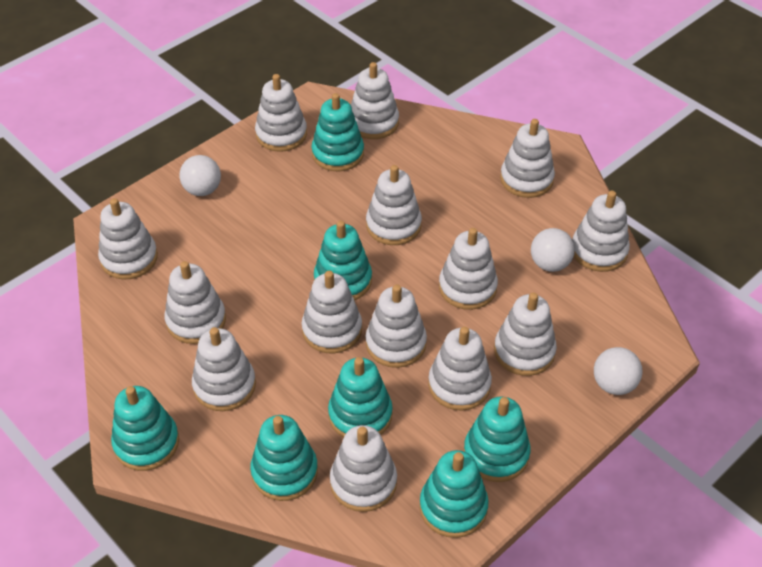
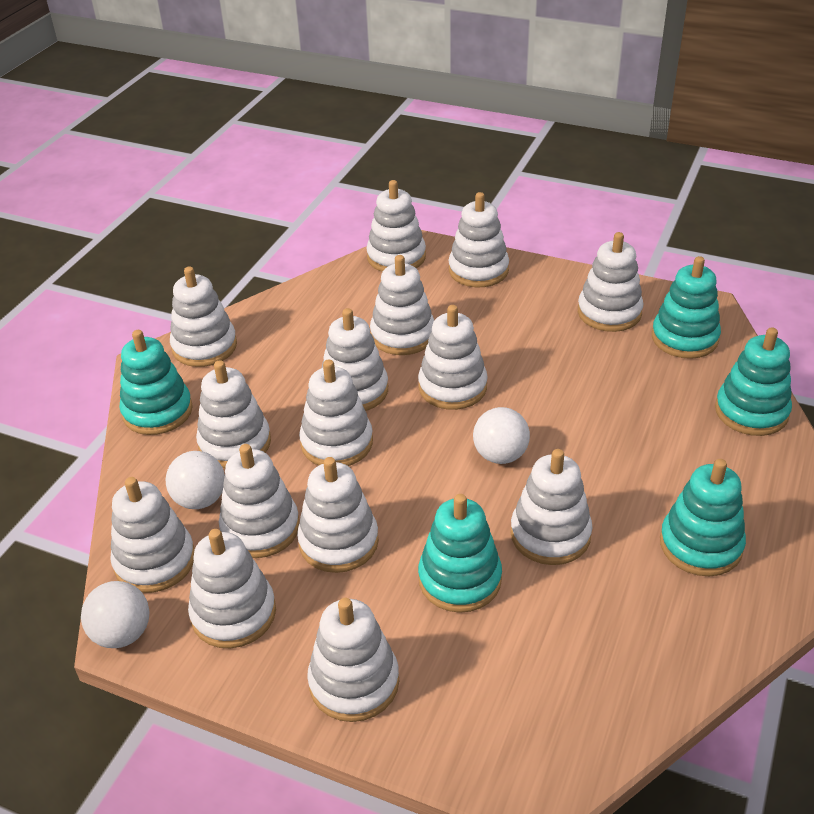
turquoise stacking toy: [111,386,179,471] [250,415,318,501] [312,93,364,171] [314,221,372,300] [328,357,393,438] [419,450,489,538] [464,397,531,482] = 7 -> [119,330,193,435] [418,494,502,613] [652,256,721,359] [660,459,746,577] [715,327,792,436] = 5
white stacking toy: [98,198,158,280] [165,261,226,344] [192,327,256,411] [255,74,307,152] [302,271,362,353] [330,425,397,512] [351,62,399,139] [366,165,422,245] [366,284,427,368] [428,326,492,411] [439,228,498,310] [494,292,557,376] [500,119,555,198] [572,191,630,272] = 14 -> [110,477,195,593] [170,267,237,367] [188,529,276,649] [196,360,271,468] [219,444,299,558] [297,457,379,573] [299,360,373,466] [307,598,399,722] [322,308,388,411] [367,180,426,272] [370,255,434,355] [418,305,488,410] [448,192,509,287] [510,449,593,565] [578,232,643,332] = 15

